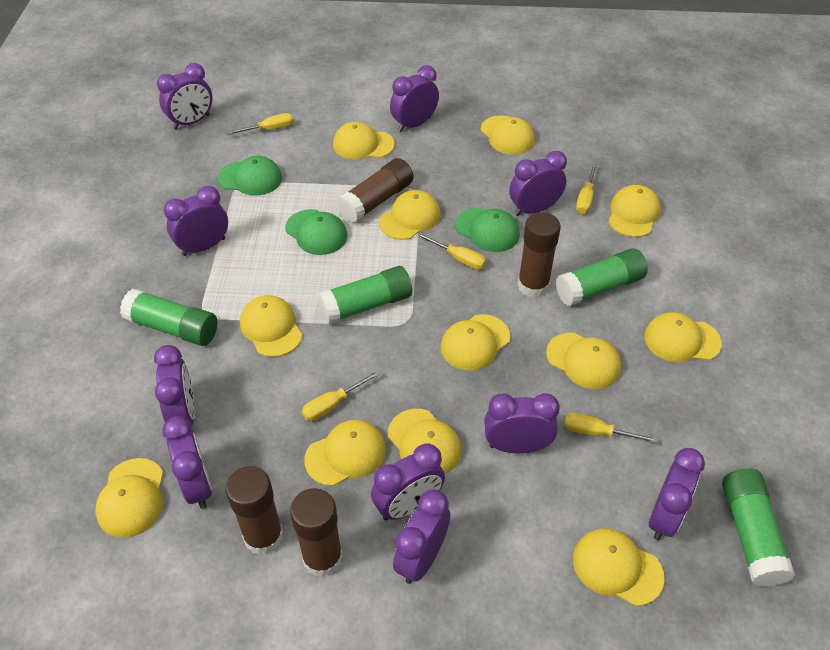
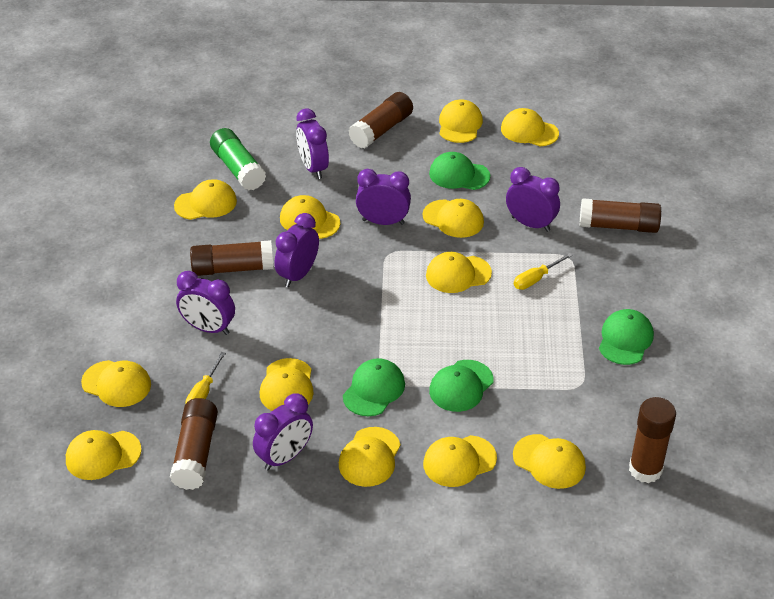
brown glue stick: [225,466,283,555] [290,488,343,577] [337,158,413,223] [518,212,561,298] = 4 -> [170,398,218,490] [190,240,274,276] [348,92,413,148] [580,198,661,233] [629,397,676,483] = 5
green cap: [218,156,282,196] [285,209,347,255] [455,208,520,252] = 3 -> [343,358,405,416] [429,152,490,190] [429,360,494,412] [599,309,654,365] = 4
green glue stick: [120,289,217,346] [318,266,412,324] [556,248,648,306] [722,468,795,587] = 4 -> [210,128,266,190] = 1
purple clock: [154,345,195,425] [157,63,213,129] [162,416,212,509] [164,186,228,256] [371,443,445,521] [390,65,439,132] [393,490,450,584] [484,393,560,453] [509,151,567,216] [649,448,705,541] = 10 -> [176,271,235,335] [253,394,313,471] [275,213,319,287] [296,109,329,179] [356,169,411,225] [506,167,560,232] = 6
yellow screwdriver: [226,113,294,135] [302,371,380,421] [417,233,486,269] [564,413,658,443] [576,163,597,214] = 5 -> [185,352,226,404] [514,253,573,290] = 2

